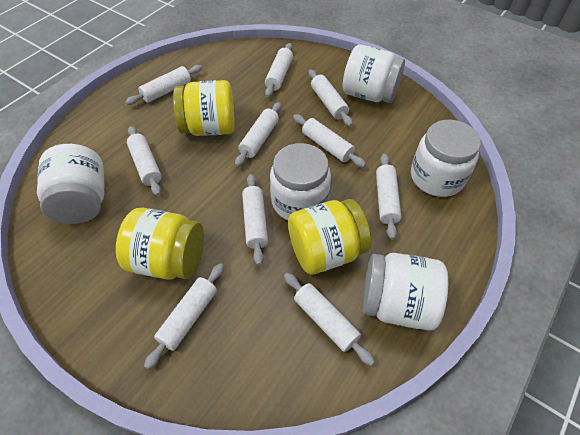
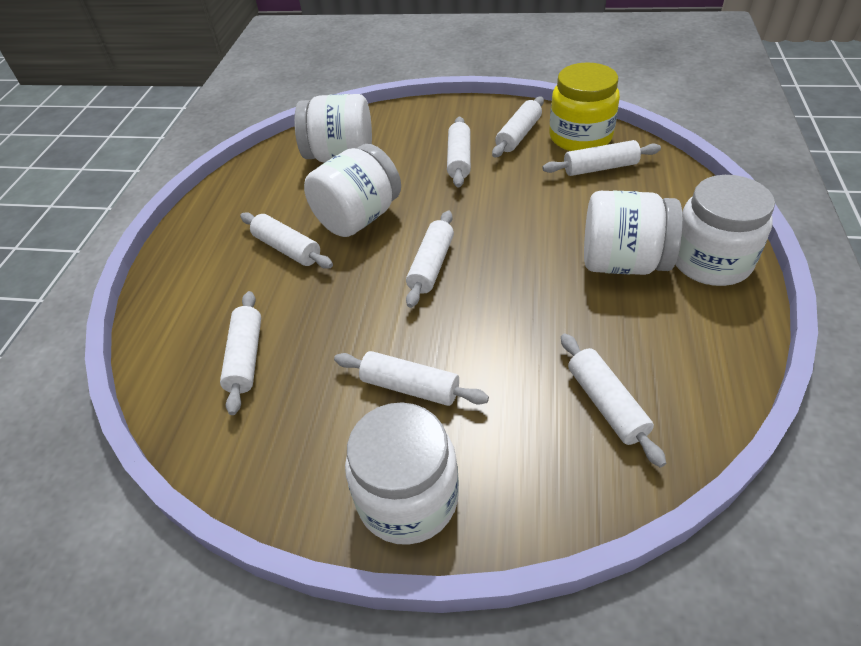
white rolling pin: [125,65,202,105] [127,126,162,196] [144,263,224,369] [235,102,281,167] [242,174,268,265] [265,43,293,97] [284,273,375,366] [293,114,366,167] [309,70,353,126] [376,154,401,239] = 10 -> [220,291,261,415] [240,212,333,269] [334,351,489,406] [406,210,454,308] [447,117,471,188] [492,97,544,158] [542,140,661,176] [561,333,666,467] = 8
yellow jar: [116,208,204,279] [173,80,235,136] [288,199,371,275] = 3 -> [549,63,620,151] = 1

